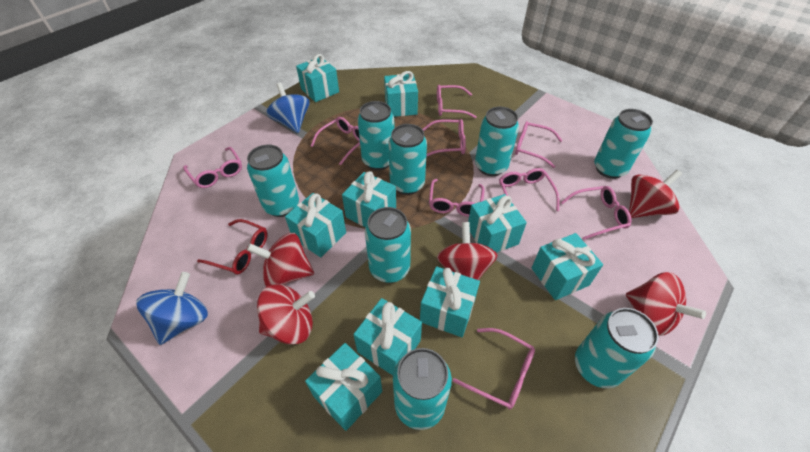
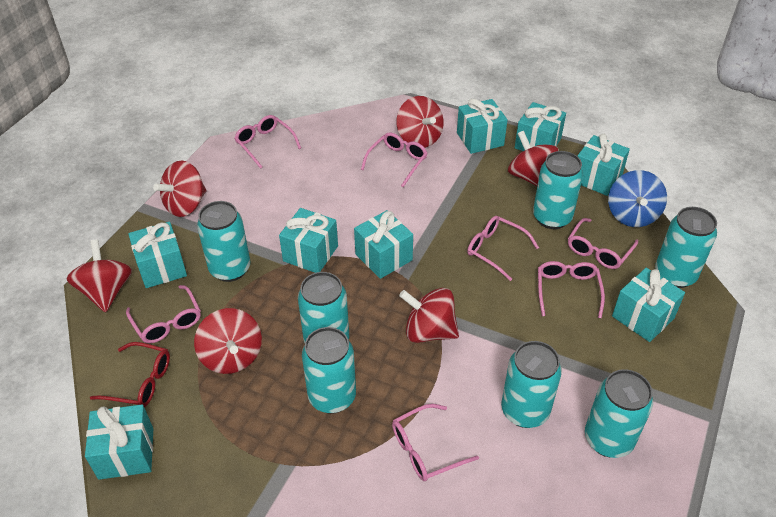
blue spinning top: [136,272,208,345] [266,83,309,133] = 2 -> [608,170,667,227] = 1
pink glasses: [183,147,242,188] [311,117,360,165] [422,119,466,157] [429,179,484,217] [437,85,476,118] [453,328,535,409] [499,168,560,211] [515,121,563,168] [561,186,631,240] = 9 -> [126,285,201,343] [234,115,301,169] [361,133,428,187] [392,404,479,481] [467,216,539,281] [538,261,605,318] [568,218,638,269] = 7
red spinning top: [247,233,314,287] [257,284,315,345] [437,222,498,280] [626,272,706,336] [629,170,682,218] = 5 -> [66,240,132,313] [153,160,207,217] [194,308,262,374] [396,96,444,148] [399,288,459,343] [508,131,559,186] = 6
turquoise can: [247,144,299,217] [358,101,395,170] [365,207,411,283] [388,124,427,195] [393,348,452,430] [475,107,519,176] [575,308,659,388] [594,109,653,179] = 8 -> [197,201,250,282] [298,272,349,343] [302,327,356,414] [501,341,562,428] [533,151,583,229] [585,369,653,458] [655,207,717,288] = 7
turquoise gift: [285,193,346,257] [296,54,339,102] [305,343,382,431] [342,171,396,227] [353,298,422,375] [384,71,418,117] [420,266,480,337] [468,194,527,253] [532,233,603,300] = 9 -> [85,404,153,480] [128,222,187,288] [279,208,338,273] [354,210,413,279] [457,99,508,154] [515,102,566,151] [578,134,630,196] [612,268,685,342] = 8

